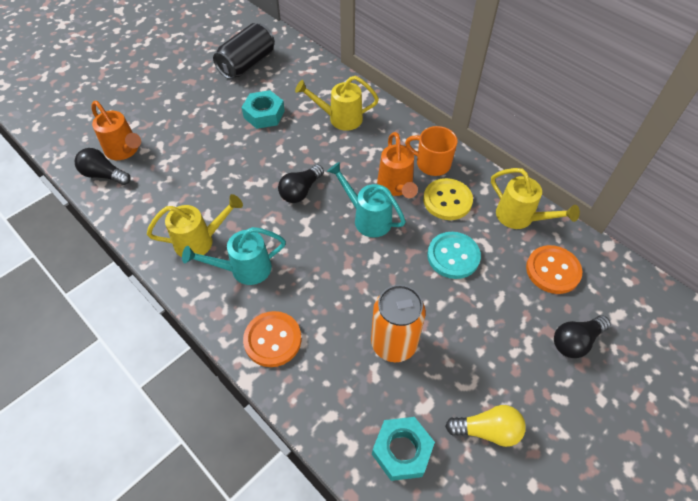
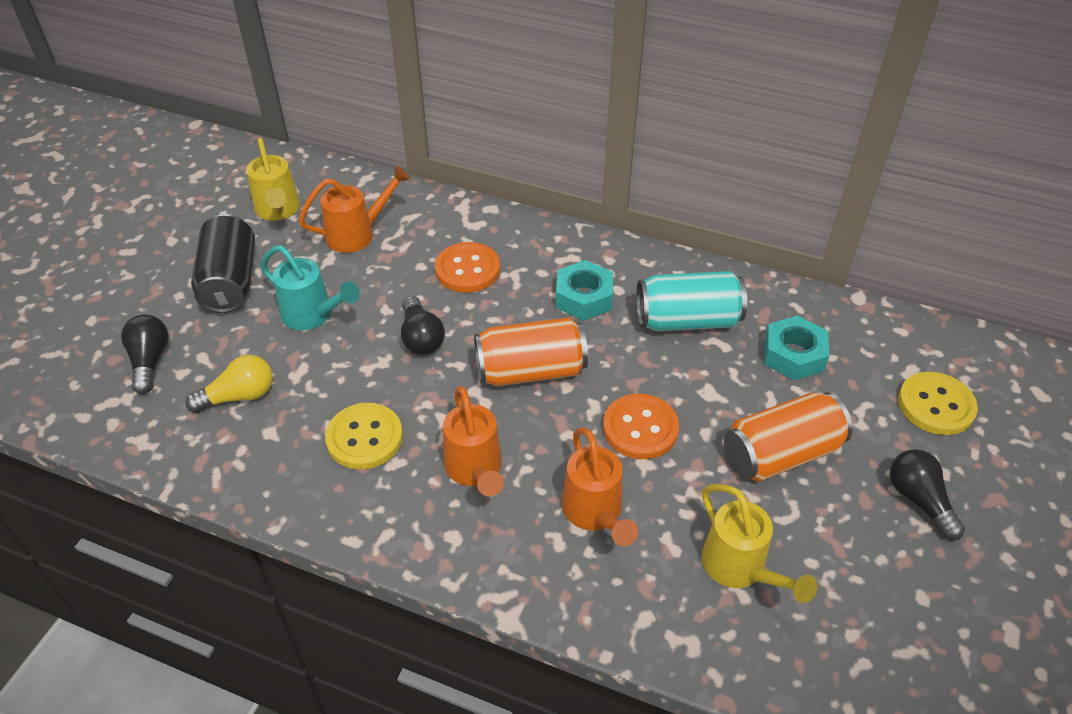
orange can: [371,285,426,362] = 1 -> [474,317,588,386] [724,392,853,482] = 2
orange mug: [405,126,457,176] = 1 -> none = 0
orange watering can: [92,101,141,160] [377,132,418,198] = 2 -> [298,165,410,253] [443,386,504,497] [562,427,638,546] = 3
turquoise button: [427,232,481,279] = 1 -> none = 0
turquoise can: none = 0 -> [636,271,747,332] = 1
turquoise watering can: [182,227,286,285] [327,162,406,237] = 2 -> [261,245,360,330] = 1
yellow button: [423,178,473,220] = 1 -> [325,403,403,470] [898,372,978,435] = 2
yellow watering can: [147,194,243,257] [295,76,379,131] [491,168,580,229] = 3 -> [246,138,300,221] [701,484,817,603] = 2

